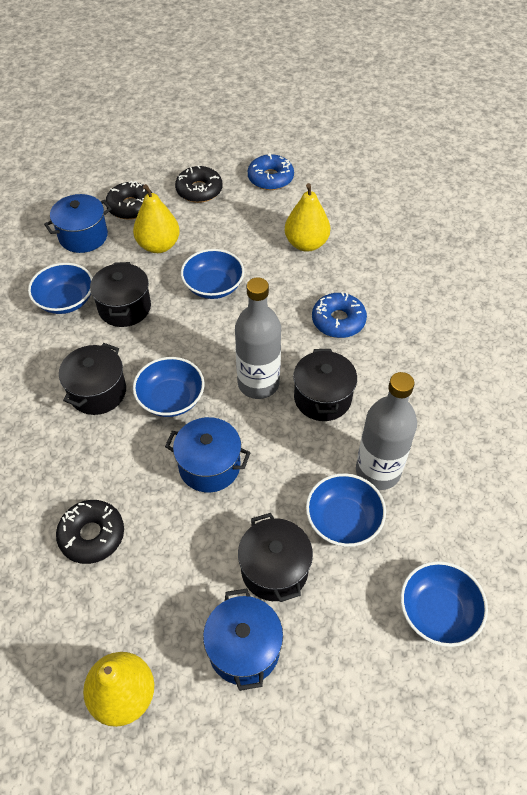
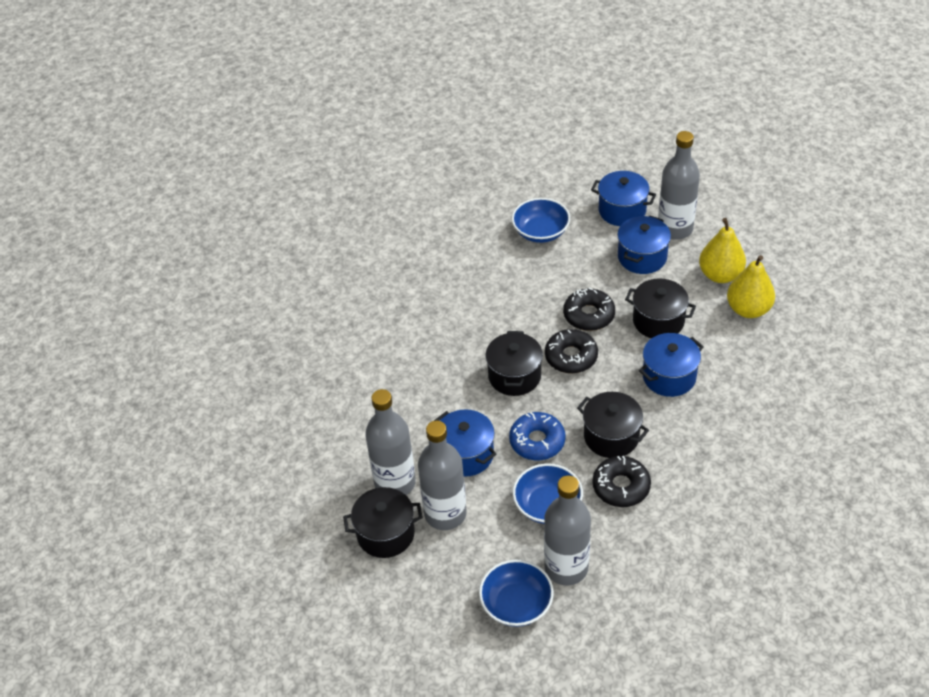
blue bowl: [28,263,93,314] [133,357,205,417] [181,249,244,299] [306,473,386,547] [401,561,488,647] = 5 -> [479,560,554,627] [512,198,570,243] [513,463,583,524] = 3
blue donut: [248,153,294,190] [312,292,367,338] = 2 -> [509,412,565,460] = 1
blue pot: [44,194,111,253] [165,417,251,492] [203,588,283,691] = 3 -> [434,409,496,477] [591,171,656,226] [617,216,671,274] [639,333,704,397] = 4
grey bottle: [235,277,281,399] [356,372,417,490] = 2 -> [365,389,416,495] [418,421,467,530] [544,475,591,585] [658,131,700,240] = 4
yellow pear: [83,652,154,727] [133,184,180,253] [285,183,330,252] = 3 -> [699,218,746,283] [727,255,775,318] = 2

